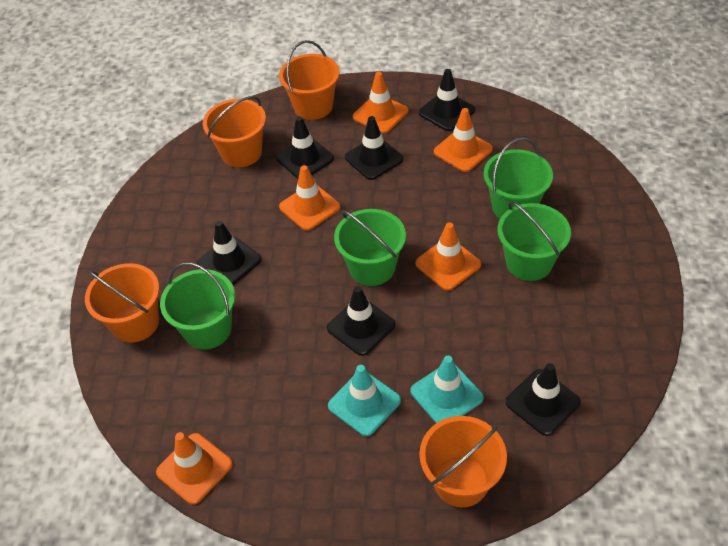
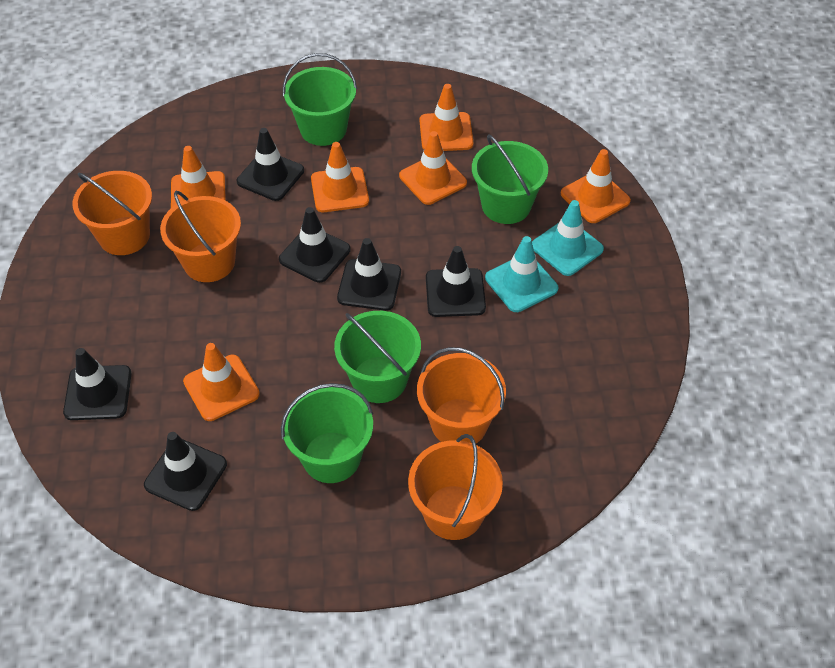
orange traffic cone: [156,432,233,505] [279,165,341,231] [353,72,408,133] [415,222,481,291] [434,108,493,172] = 5 -> [171,146,226,208] [183,343,260,421] [311,142,369,212] [399,131,467,205] [420,84,473,151] [561,149,631,223] = 6

